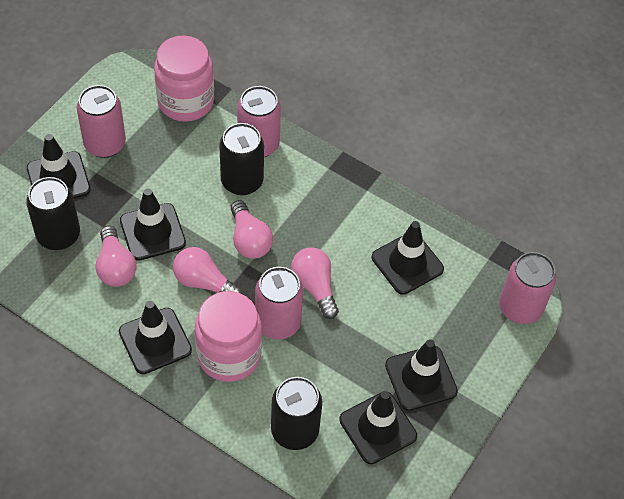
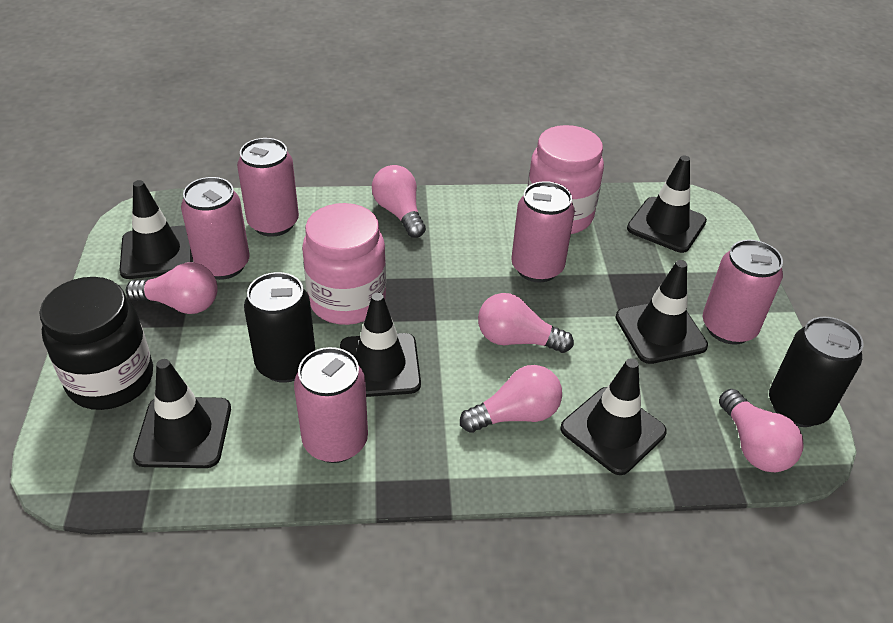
black can: [26,177,80,250] [219,123,264,196] [271,377,322,450] = 3 -> [244,272,315,383] [769,317,864,427] = 2
black jar: none = 0 -> [39,277,153,410] = 1
pink can: [77,85,126,158] [237,86,281,157] [255,267,303,340] [499,252,556,324] = 4 -> [181,177,250,280] [237,138,299,237] [294,347,368,463] [512,181,575,283] [703,240,783,345] = 5
pink light bulb: [95,226,136,287] [173,247,242,294] [231,200,273,259] [291,247,339,319] = 4 -> [126,263,218,314] [372,165,426,238] [460,365,562,433] [478,293,574,353] [719,389,804,472] = 5

